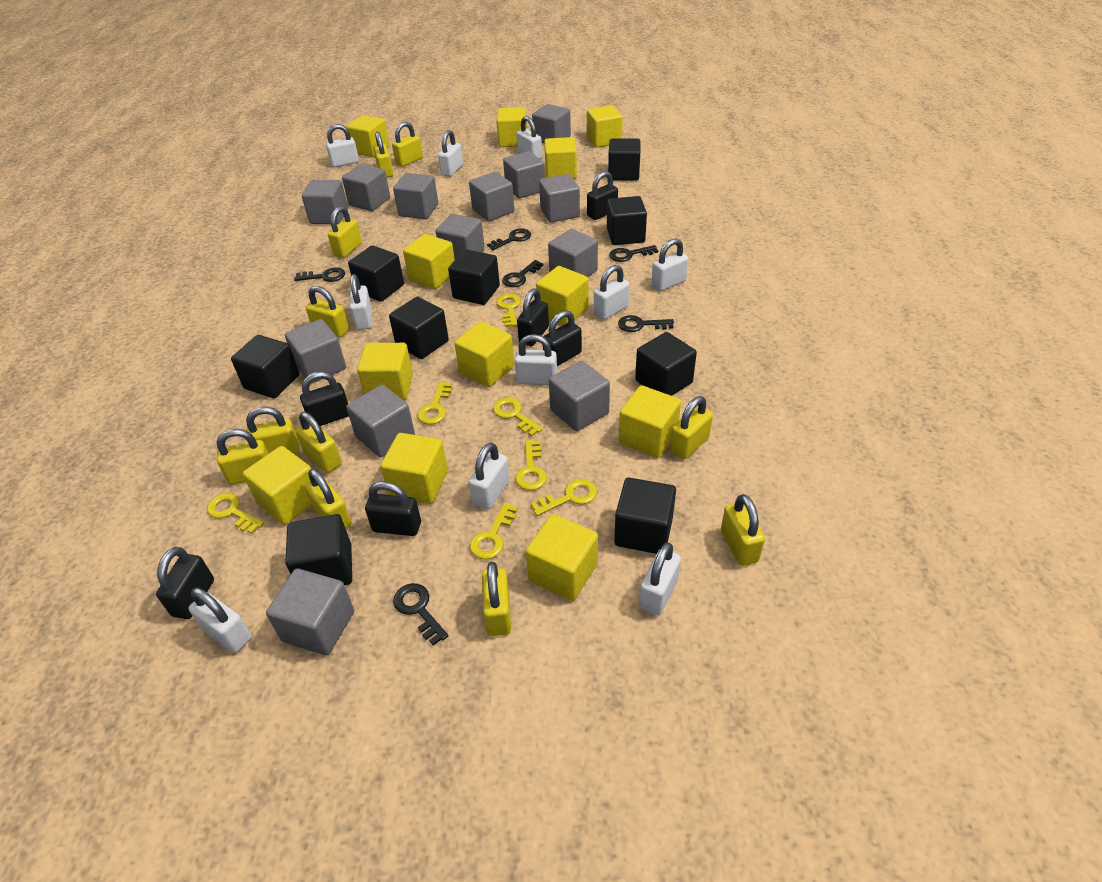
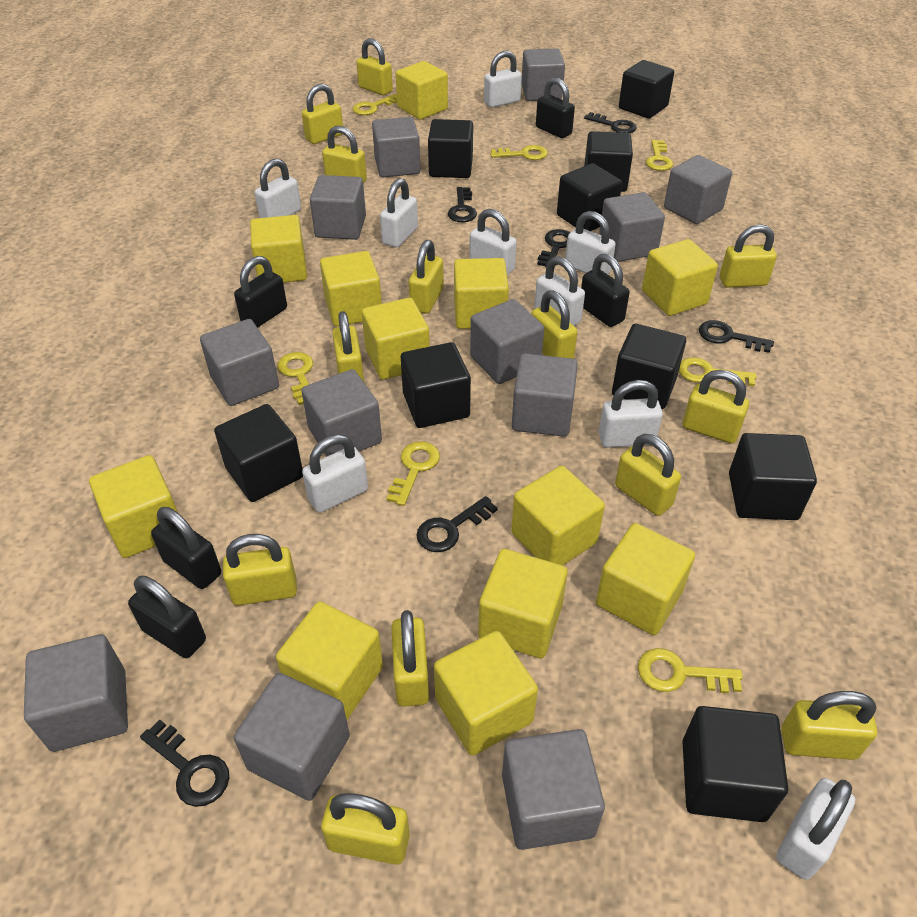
black padlock: [156,547,214,619] [300,371,349,426] [365,481,421,536] [517,288,549,346] [543,310,582,366] [587,171,618,220] = 6 -> [128,576,206,658] [151,507,221,589] [234,256,287,328] [536,77,575,138] [581,254,630,327] = 5
grey cube: [266,569,354,655] [285,319,346,384] [302,180,348,224] [342,164,390,211] [346,385,415,457] [393,173,438,219] [436,214,485,259] [469,172,514,221] [503,151,545,198] [532,104,571,144] [539,174,580,223] [548,229,598,277] [549,361,610,431] = 13 -> [24,634,128,752] [200,319,279,406] [234,673,350,801] [301,369,382,457] [310,175,366,240] [372,117,420,178] [470,299,544,384] [502,729,605,850] [512,353,578,437] [521,48,565,101] [599,192,665,262] [664,155,732,224] = 12
white padlock: [189,587,252,653] [326,124,359,167] [350,274,372,330] [438,130,463,177] [469,443,510,510] [514,334,557,385] [516,116,542,159] [594,265,630,320] [639,542,681,616] [651,238,688,291] = 10 -> [255,159,301,218] [302,434,368,513] [380,178,418,248] [469,209,517,276] [484,51,522,108] [534,256,585,326] [565,211,616,274] [599,380,663,448] [776,778,855,880] = 9
yellow padlock: [217,429,269,485] [246,407,300,454] [296,412,342,473] [305,469,351,529] [306,286,349,338] [328,206,362,258] [373,132,393,177] [392,122,423,167] [482,562,511,636] [670,396,713,459] [721,494,765,566] = 11 -> [223,534,297,606] [302,84,343,144] [321,793,410,865] [322,126,367,183] [332,311,364,382] [357,38,393,96] [391,610,429,707] [409,240,444,314] [531,290,577,359] [615,434,681,516] [683,370,749,443] [720,224,777,288] [781,691,877,760] = 13

